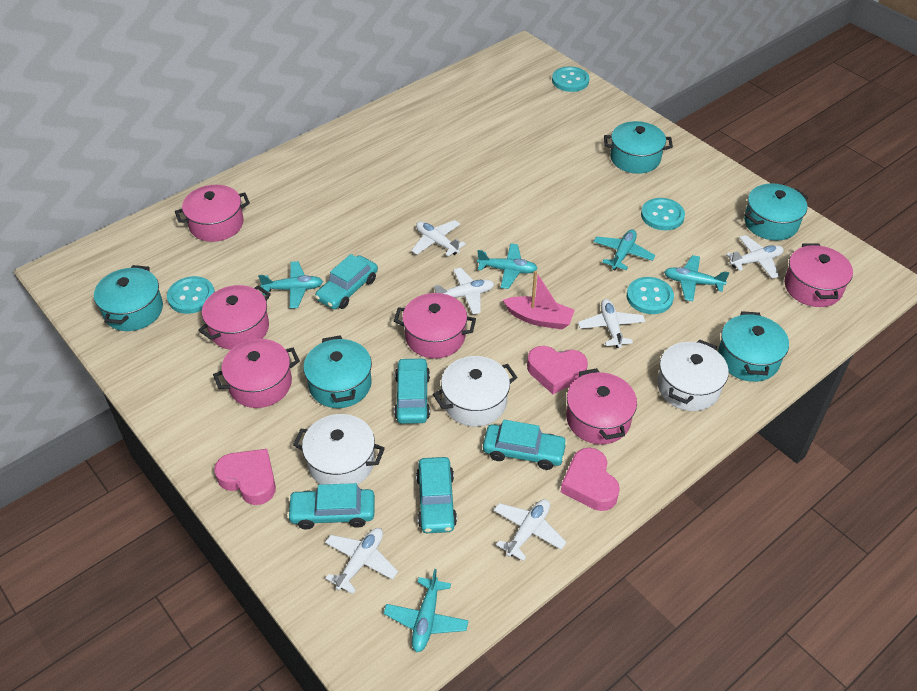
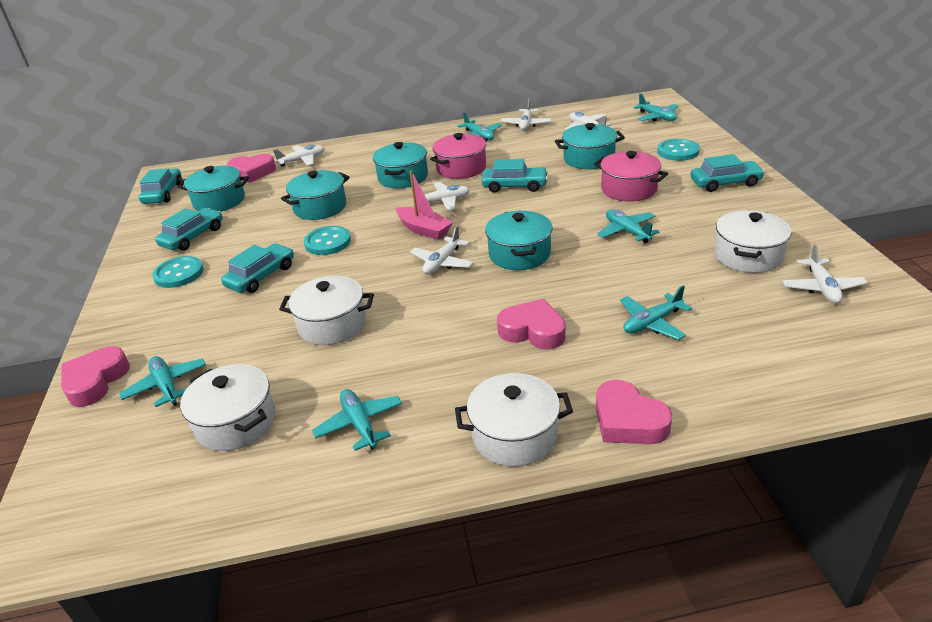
pink heart: [214,449,276,505] [527,346,588,394] [561,448,620,511] = 3 -> [61,346,130,407] [227,154,276,183] [497,299,566,350] [596,380,672,444] = 4
pink pot: [175,185,250,242] [198,285,271,350] [213,339,300,408] [394,293,476,359] [566,368,637,444] [784,243,853,307] = 6 -> [430,133,488,179] [594,151,668,202] = 2
turquoise button: [167,276,215,314] [552,66,589,92] [627,277,674,314] [641,198,685,230] = 4 -> [152,256,204,288] [304,226,351,255] [657,139,700,161] = 3
turquoise plane: [258,261,323,309] [383,569,469,652] [477,243,538,289] [594,229,655,270] [664,255,729,301] = 5 -> [119,356,206,407] [312,389,402,451] [457,112,502,140] [597,209,659,243] [620,285,692,340] [633,94,679,121] = 6
white pot: [293,414,385,485] [433,356,517,427] [657,339,729,411] = 3 -> [180,364,276,451] [279,276,374,345] [455,373,573,467] [714,210,791,273] = 4

